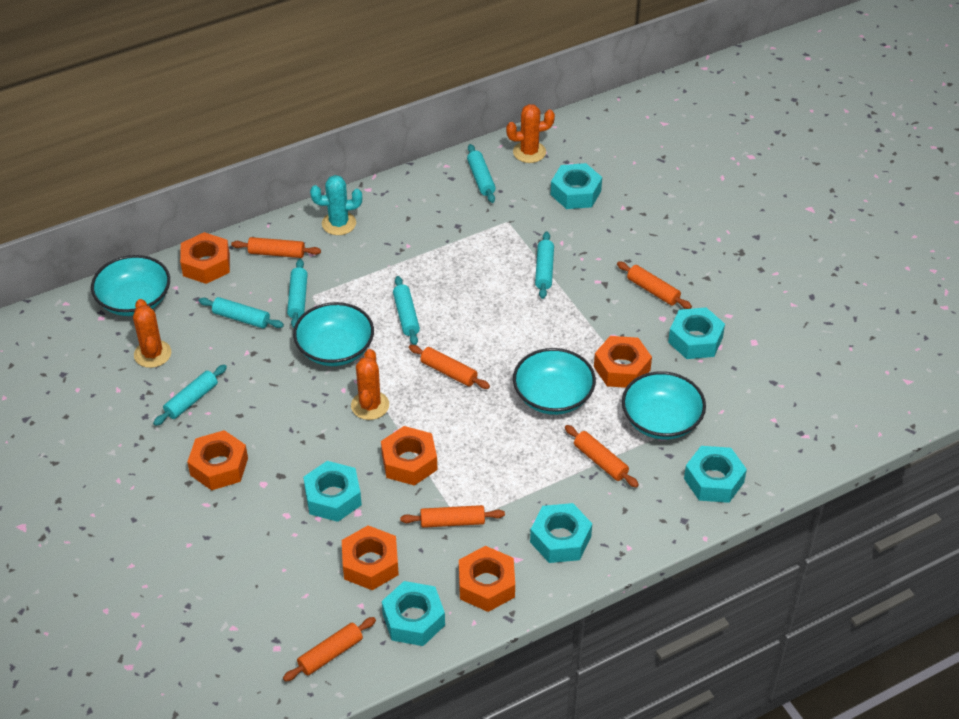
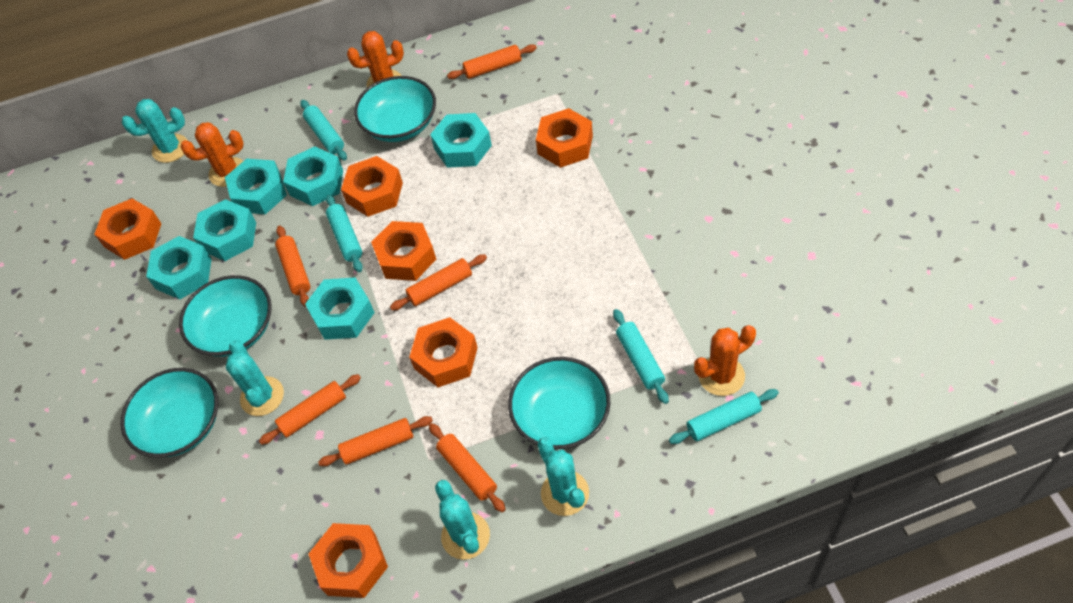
turquoise cactus: [310,175,362,235] = 1 -> [122,99,188,163] [226,340,284,416] [435,480,490,560] [537,437,589,516] = 4
turquoise rolling pin: [153,365,227,426] [198,297,284,328] [287,259,308,328] [393,276,420,345] [467,144,496,203] [535,232,554,299] = 6 -> [300,100,347,161] [326,194,363,272] [613,309,669,404] [669,389,779,444] = 4

